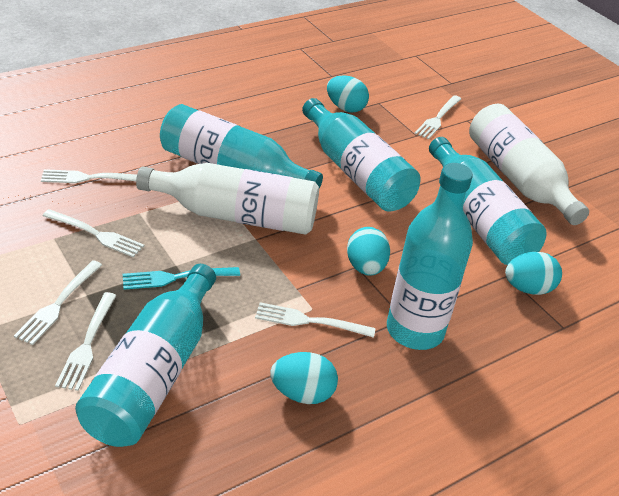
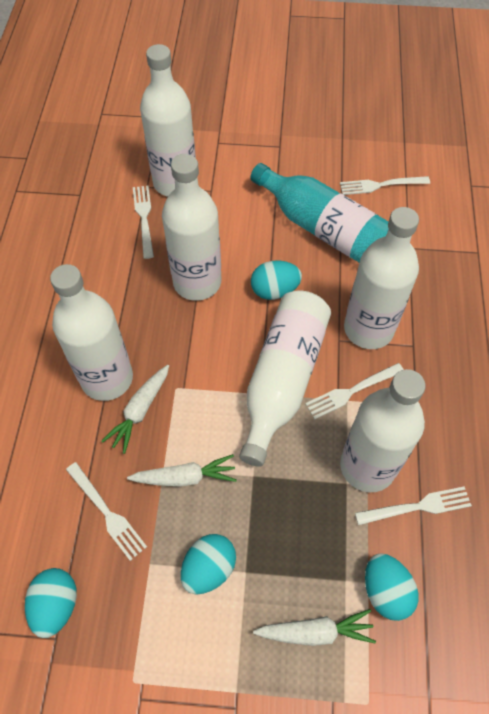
turquoise bottle: [75,264,216,447] [160,104,323,189] [302,98,420,212] [387,163,473,350] [429,137,547,265] = 5 -> [250,163,389,263] = 1
turquoise fork: [123,267,240,290] = 1 -> none = 0
white bottle: [136,163,319,235] [469,104,589,225] = 2 -> [50,264,133,401] [140,44,196,196] [162,154,221,301] [239,290,331,467] [340,369,425,492] [344,207,419,349] = 6
white carrot: none = 0 -> [101,365,169,454] [127,454,237,486] [253,609,376,646] = 3
white fork: [14,260,102,345] [41,169,137,183] [43,209,144,257] [55,292,117,391] [255,302,376,338] [414,95,461,139] = 6 -> [66,462,147,561] [133,185,154,259] [305,363,404,419] [340,176,430,195] [355,486,472,525] = 5

